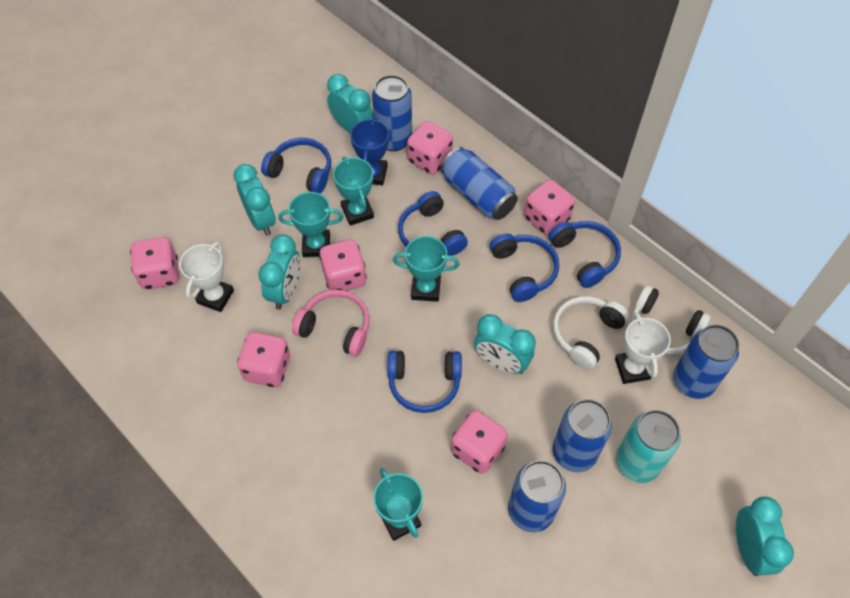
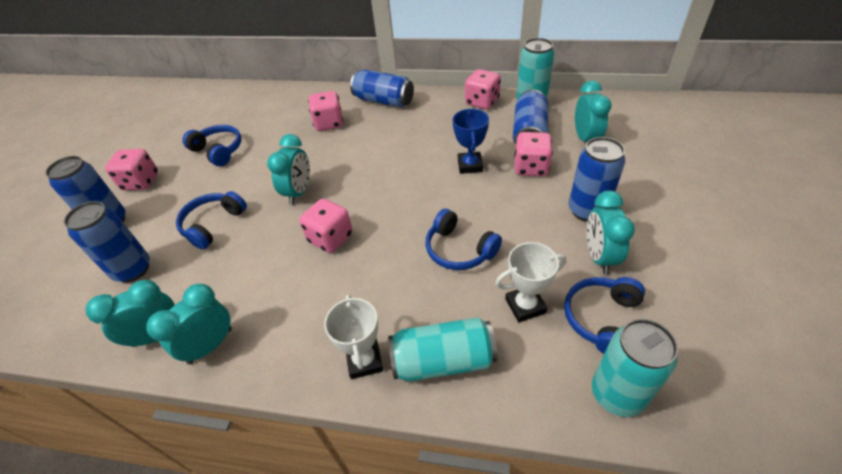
blue headphones: [261,138,331,194] [387,351,462,413] [398,191,468,256] [490,233,559,302] [548,221,621,288] = 5 -> [176,191,247,249] [182,125,241,166] [426,209,502,270] [564,277,645,354] = 4
pink dice: [130,237,179,290] [237,332,290,387] [319,240,367,291] [407,121,453,175] [451,410,508,474] [524,180,575,235] = 6 -> [105,149,158,190] [299,199,353,253] [308,91,343,131] [465,69,501,109] [514,132,553,176] = 5
pink headphones: [292,290,370,356] = 1 -> none = 0
turquoise can: [616,410,681,483] = 1 -> [388,317,498,382] [516,38,554,100] [592,319,678,417] = 3
turquoise trophy: [278,192,344,257] [333,157,374,226] [373,468,423,541] [393,236,460,302] = 4 -> none = 0
white headphones: [553,296,629,369] [632,285,711,355] = 2 -> none = 0

